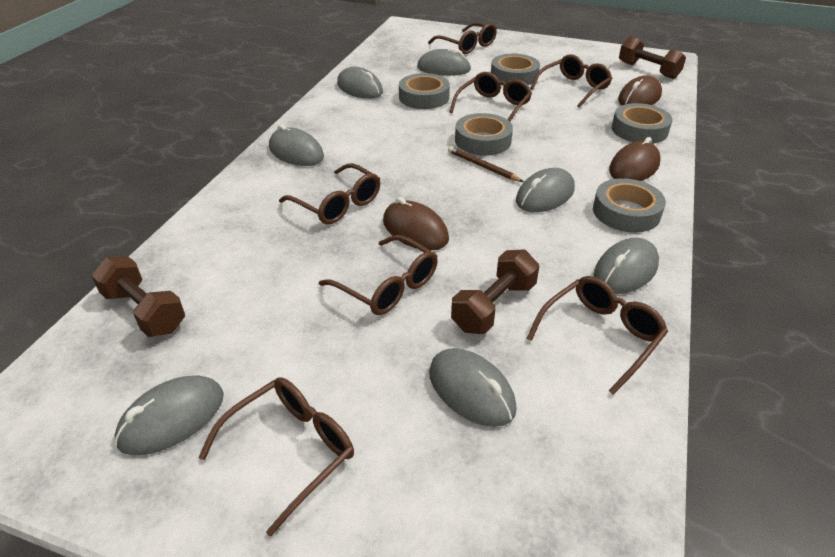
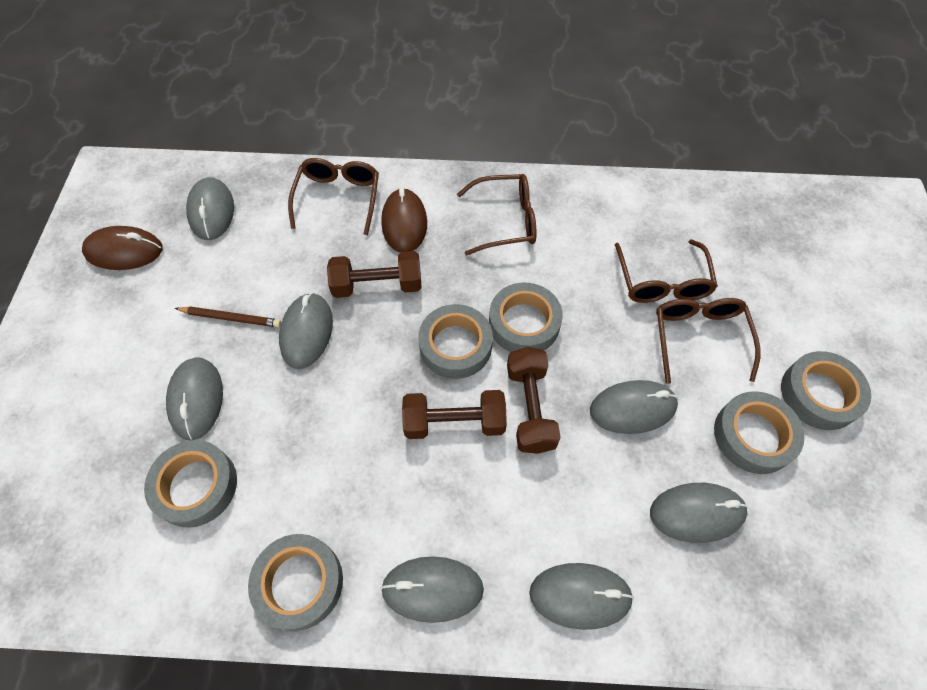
brown glasses: [198,377,354,536] [279,163,380,224] [319,235,438,315] [428,22,497,54] [450,72,532,121] [527,276,668,395] [530,54,612,108] = 7 -> [288,158,379,235] [457,174,536,255] [615,239,718,303] [656,298,761,384] = 4
brown mouse: [383,197,449,251] [609,137,660,181] [618,75,662,105] = 3 -> [82,226,163,270] [381,187,427,253] = 2
grey tape: [399,73,450,109] [455,113,513,156] [491,54,540,85] [593,178,666,232] [612,103,672,144] = 5 -> [144,440,237,528] [248,534,343,631] [418,304,493,379] [489,283,563,352] [714,391,805,474] [781,351,871,430] = 6

